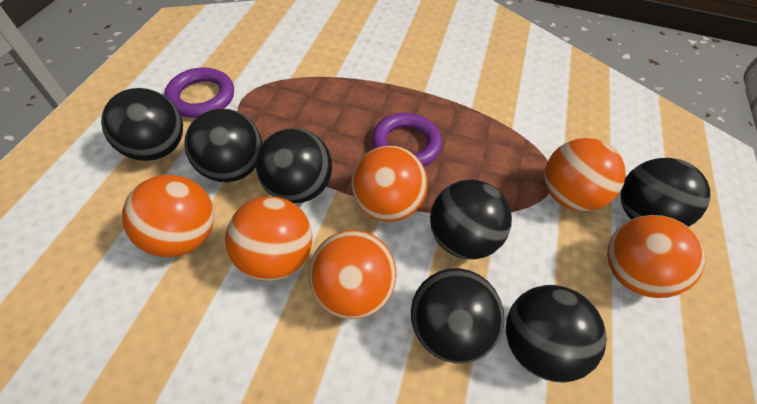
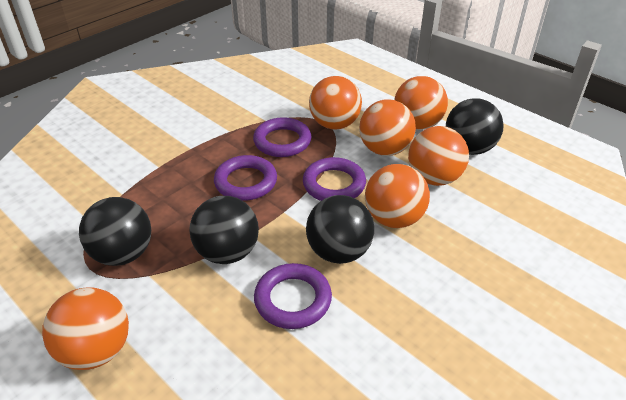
black ball: [101,88,183,161] [184,108,262,182] [256,128,332,203] [411,268,504,363] [430,180,512,260] [506,285,607,383] [620,158,710,227] = 7 -> [79,197,151,266] [189,196,259,264] [306,195,374,264] [446,98,504,155] = 4
purple ring: [164,67,234,118] [372,113,442,167] = 2 -> [214,155,277,201] [253,117,312,157] [254,263,332,329] [303,157,366,201] = 4

